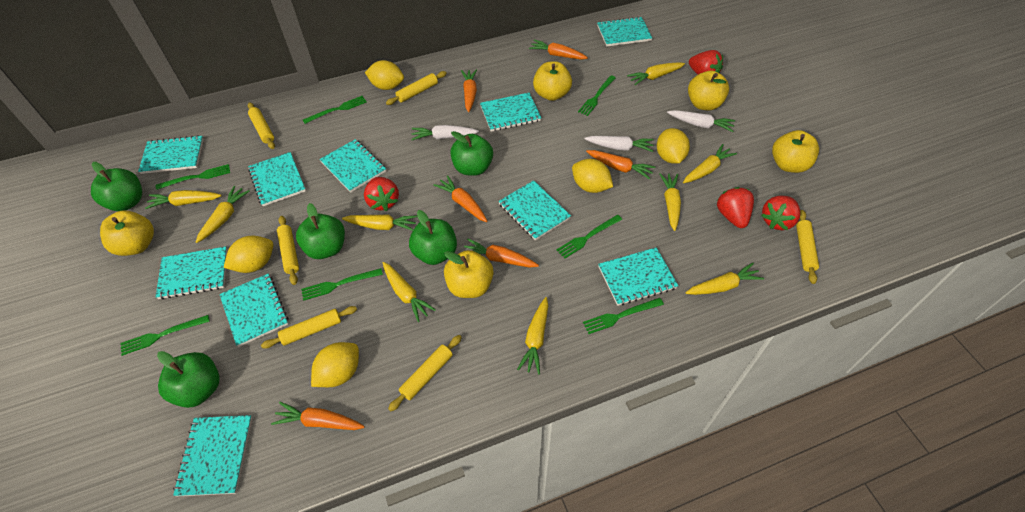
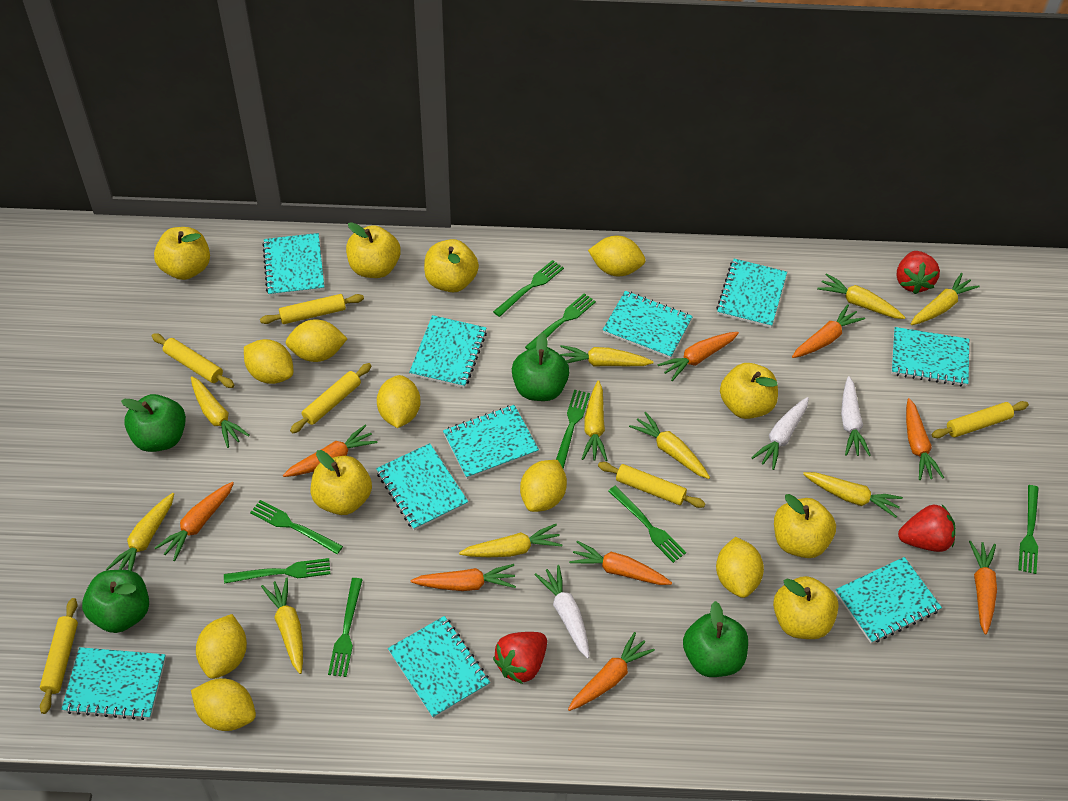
green apple: [91,162,142,211] [157,351,220,408] [296,203,345,259] [409,210,457,265] [450,131,493,176] = 5 -> [82,570,149,633] [121,394,186,452] [512,332,569,401] [683,601,748,677] = 4
green fork: [120,315,210,356] [155,164,230,190] [301,268,383,301] [303,96,367,124] [557,215,622,259] [578,76,616,116] [583,298,664,334] = 7 -> [224,558,330,584] [250,500,343,554] [328,578,363,677] [493,260,564,317] [525,293,596,350] [556,390,590,469] [608,486,686,563] [1018,485,1039,574] = 8
orange carrot: [271,402,365,430] [434,175,487,222] [461,69,477,112] [464,239,539,268] [529,40,588,60] [586,150,655,180] = 6 -> [155,482,234,561] [283,424,377,477] [411,564,516,591] [568,632,655,711] [569,541,672,585] [657,332,739,381] [792,304,865,358] [906,398,944,480] [969,541,997,635] = 9
red strawberry: [364,177,399,211] [689,50,723,75] [717,187,754,228] [761,196,800,230] = 4 -> [493,632,547,684] [897,251,940,294] [898,505,956,552] = 3
yellow apple: [100,211,154,256] [444,250,494,298] [533,62,572,101] [688,71,729,110] [772,130,819,173] = 5 -> [154,227,210,280] [311,450,372,515] [346,222,400,278] [424,239,479,292] [720,363,778,419] [773,576,839,639] [774,494,836,558] = 7
yellow carrot: [145,190,222,209] [196,186,250,243] [342,214,417,231] [383,262,436,322] [517,297,548,374] [627,62,685,85] [660,173,681,231] [683,144,737,183] [685,263,764,295] = 9 -> [106,493,174,571] [191,376,250,448] [261,578,303,674] [459,524,562,557] [560,345,654,367] [582,380,607,461] [629,412,710,479] [803,472,903,518] [817,273,906,319] [911,273,979,325] = 10
yellow lemon: [224,236,273,273] [311,342,359,387] [365,60,404,90] [572,159,613,193] [657,128,690,164] = 5 -> [191,678,256,731] [196,614,247,679] [244,339,293,384] [286,319,348,362] [377,375,421,428] [520,460,567,512] [588,236,646,276] [716,537,764,598] = 8

